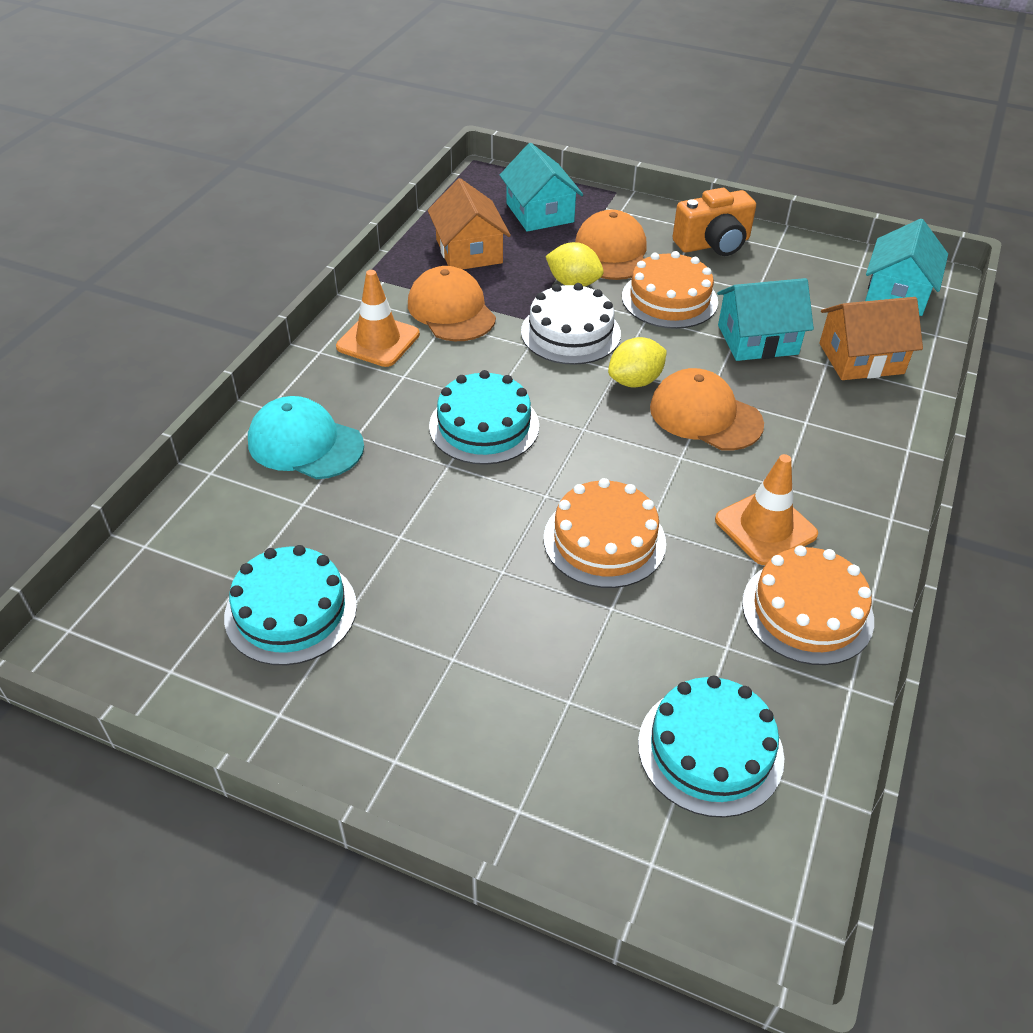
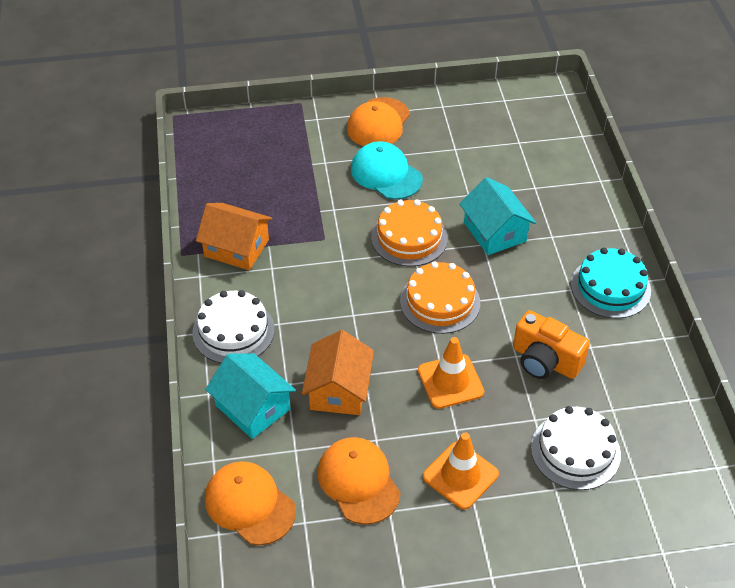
orange cake: [544,478,666,588] [622,251,718,329] [742,545,874,665] = 3 -> [371,200,448,267] [400,261,480,334] = 2
turquoise cake: [224,545,357,665] [429,370,539,465] [638,676,784,818] = 3 -> [571,248,651,318] = 1
turquoise house: [500,143,583,232] [717,278,814,361] [865,219,948,316] = 3 -> [205,353,296,439] [459,177,536,255] = 2
white cake: [521,283,621,365] = 1 -> [192,290,275,363] [531,406,621,490] = 2
yellow lemon: [545,242,604,287] [608,337,667,387] = 2 -> none = 0

